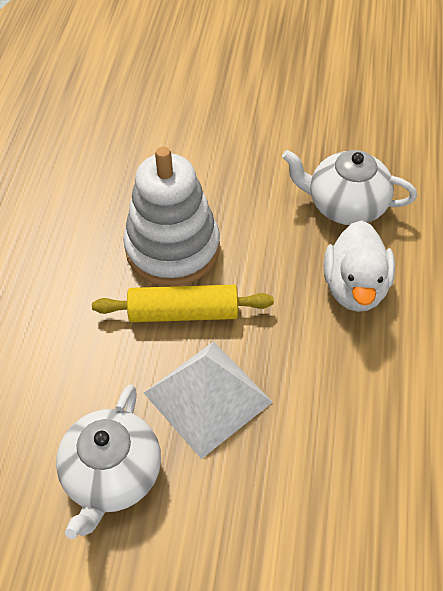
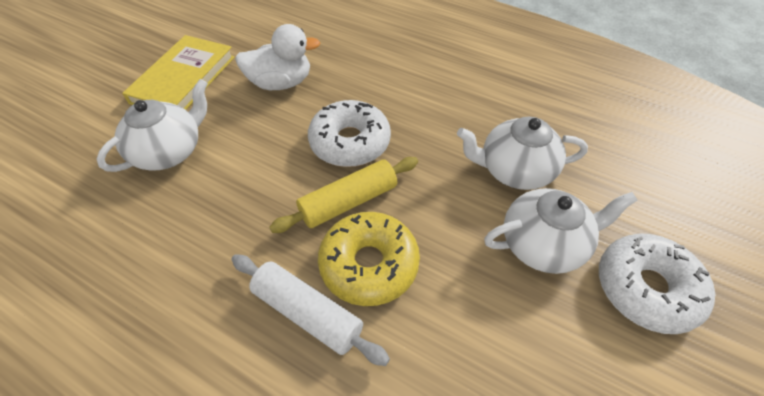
white donut: none = 0 -> [308,100,391,167] [599,233,715,334] = 2
white pyramid: [144,341,273,459] = 1 -> none = 0
white rolling pin: none = 0 -> [231,254,390,366] = 1
white stacking toy: [123,147,220,286] = 1 -> none = 0
white teapot: [56,385,161,539] [282,150,417,225] = 2 -> [97,79,208,172] [457,116,588,190] [484,188,638,274] = 3
yellow book: none = 0 -> [122,35,235,110] = 1
yellow donut: none = 0 -> [318,212,420,306] = 1

